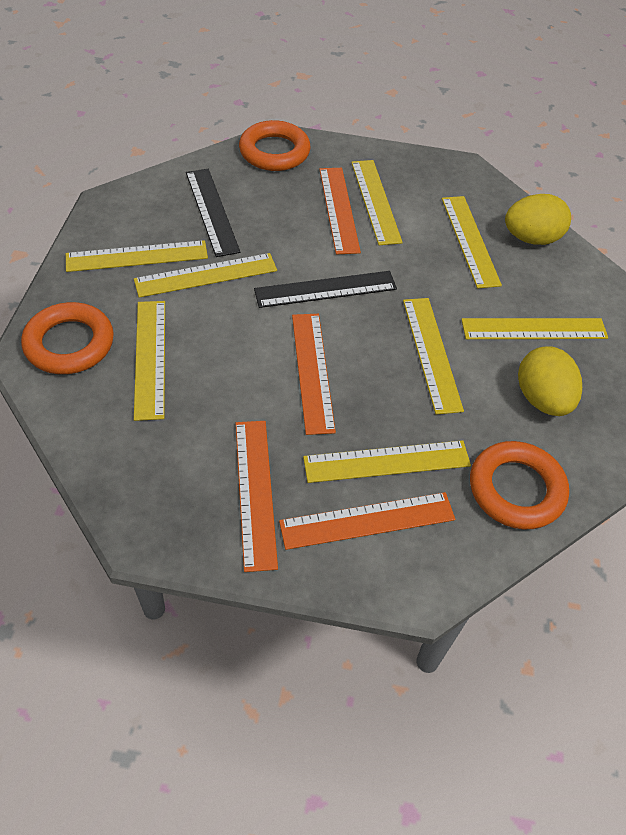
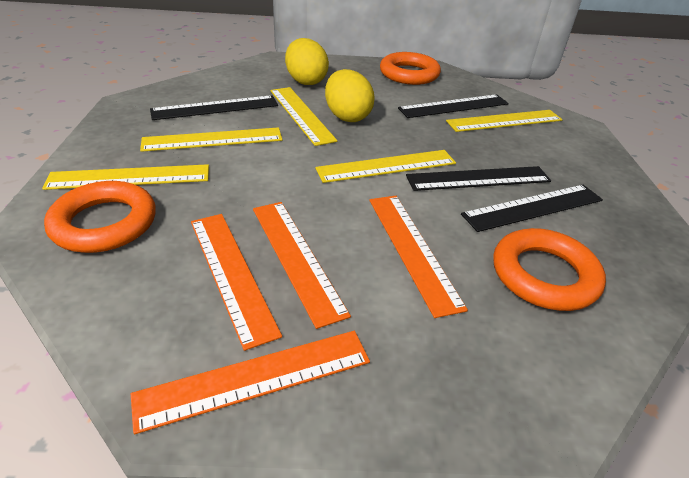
black ruler: [186,169,240,257] [254,271,397,308] = 2 -> [150,95,278,120] [398,94,509,118] [406,166,551,191] [461,185,603,232] = 4
yellow ruler: [66,240,208,272] [134,253,277,298] [134,301,165,421] [303,440,471,483] [351,160,403,245] [403,298,464,415] [442,196,502,288] [461,318,608,339] = 8 -> [42,164,209,190] [140,127,283,152] [270,87,337,146] [315,150,456,183] [446,110,563,132] = 5

